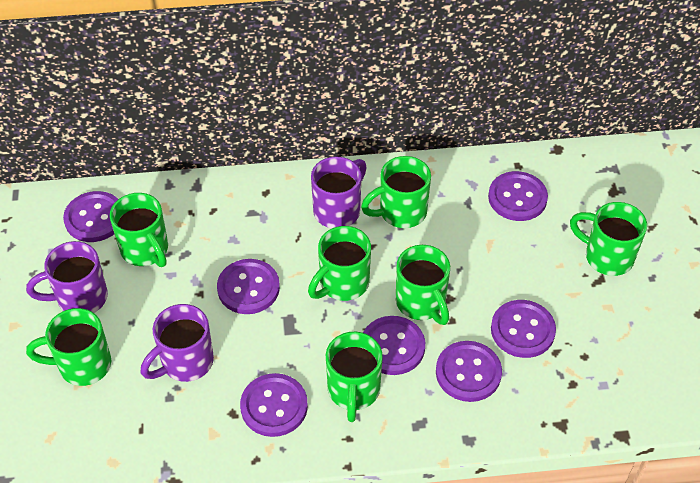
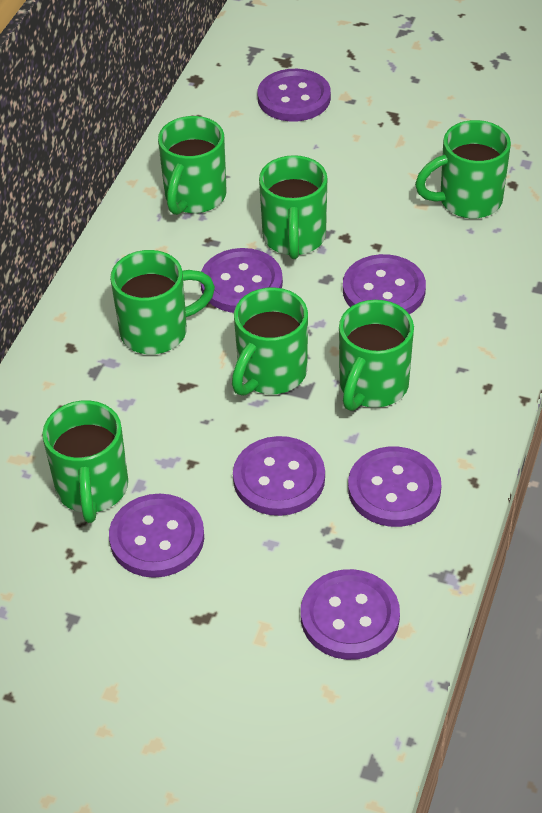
purple mug: [26,241,108,313] [141,304,214,382] [311,157,367,228] = 3 -> none = 0

